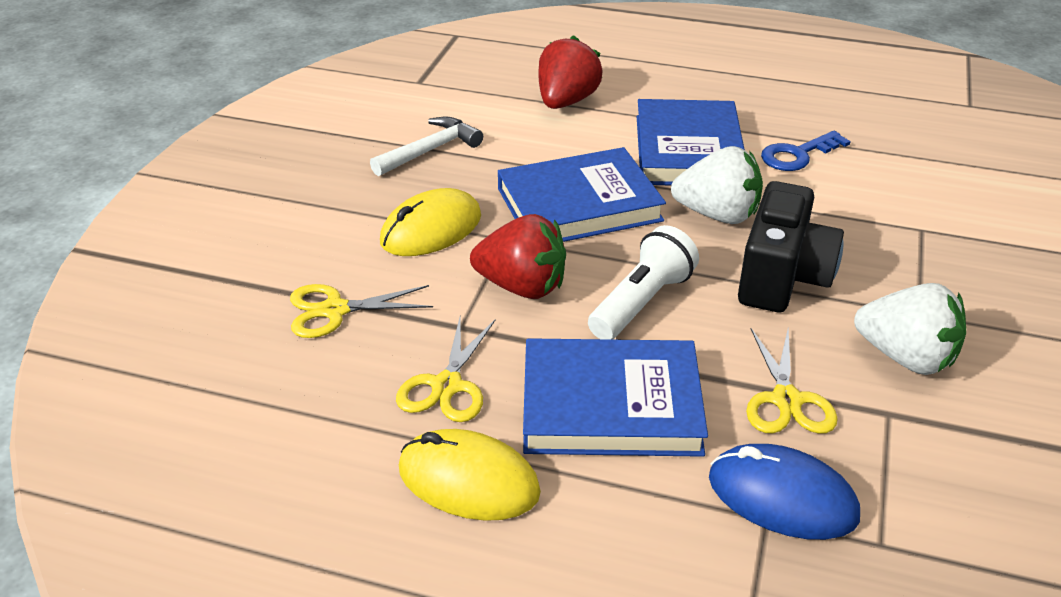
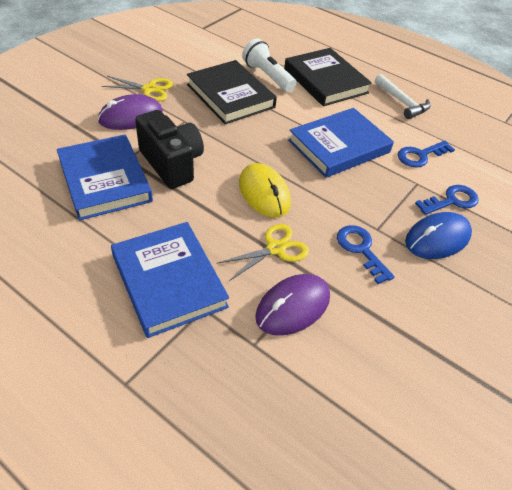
black book: none = 0 -> [187,60,277,124] [284,48,372,106] = 2
blue key: [761,131,851,171] = 1 -> [337,225,395,284] [398,141,455,168] [415,185,479,215] = 3
purple mouse: none = 0 -> [98,94,163,130] [255,274,330,336] = 2
red strawberry: [470,214,566,299] [538,35,603,109] = 2 -> none = 0
white strawberry: [671,146,763,224] [854,283,966,375] = 2 -> none = 0
yellow mouse: [380,188,481,256] [399,429,541,521] = 2 -> [239,163,291,218] = 1
yellow scissors: [290,284,433,338] [396,317,496,422] [746,328,838,434] = 3 -> [101,76,173,101] [217,224,309,281] = 2

